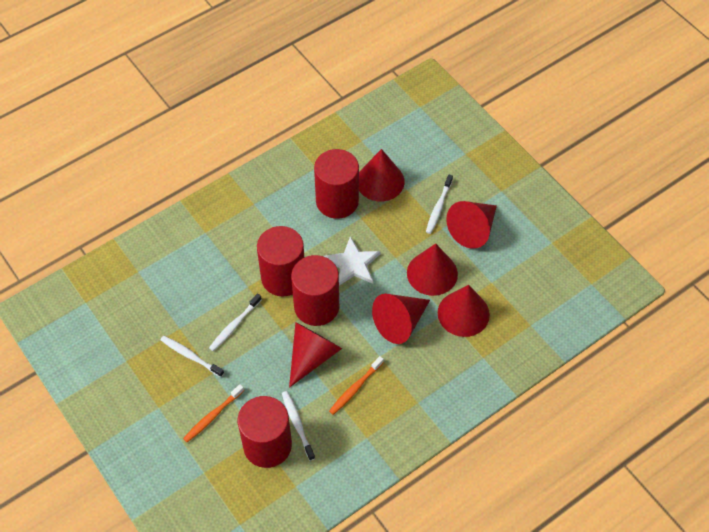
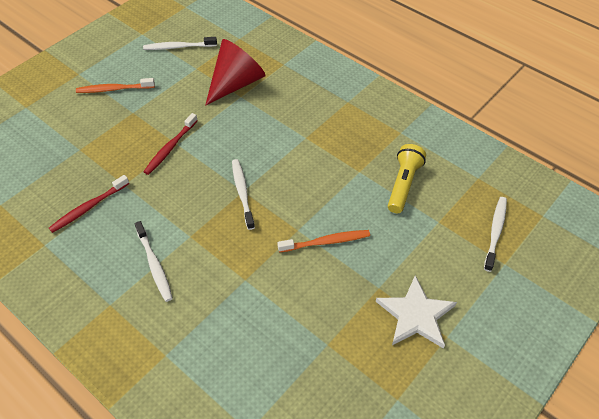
red cone: [289,322,342,388] [359,149,405,201] [372,294,430,344] [407,243,458,296] [438,285,490,337] [446,201,497,249] = 6 -> [205,39,265,105] = 1
red cylinder: [238,396,292,468] [257,226,304,297] [291,255,339,326] [314,149,359,219] = 4 -> none = 0
red toothbrush: none = 0 -> [49,175,129,233] [143,113,198,175] = 2
yellow flashlight: none = 0 -> [388,144,426,213] = 1

